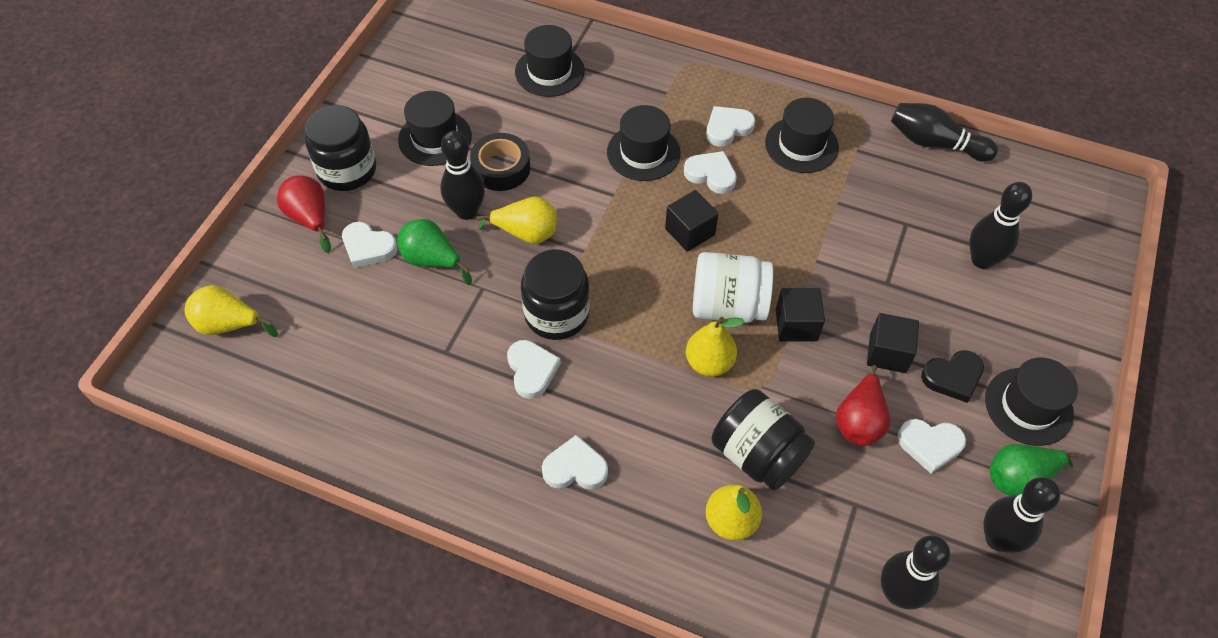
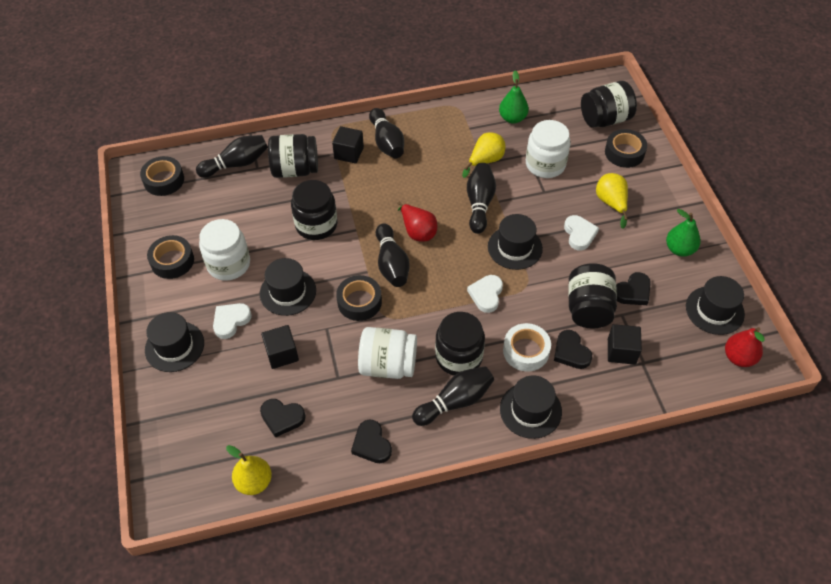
black heart: [921,350,984,403] = 1 -> [260,399,306,438] [351,420,392,463] [554,330,592,369] [616,272,651,305] = 4
black jar: [305,105,376,191] [521,249,590,340] [712,389,815,490] = 3 -> [268,134,318,178] [291,180,337,240] [435,312,485,375] [568,263,617,329] [581,81,637,128] = 5
black tape: [470,133,530,191] = 1 -> [140,156,184,196] [147,235,194,279] [336,275,382,321] [605,129,647,168] = 4
white heart: [342,222,397,268] [507,340,561,399] [542,435,608,489] [684,151,737,194] [706,106,755,147] [897,419,966,474] = 6 -> [213,303,252,339] [467,275,503,313] [564,215,599,250] = 3
white jar: [693,252,773,323] = 1 -> [199,219,250,281] [358,327,417,379] [526,120,571,178] = 3
white tape: none = 0 -> [503,323,551,371] = 1
yellow pear: [185,285,278,337] [476,197,557,244] [686,317,745,376] [705,484,762,540] = 4 -> [226,445,272,495] [462,133,505,178] [596,173,628,229] = 3

